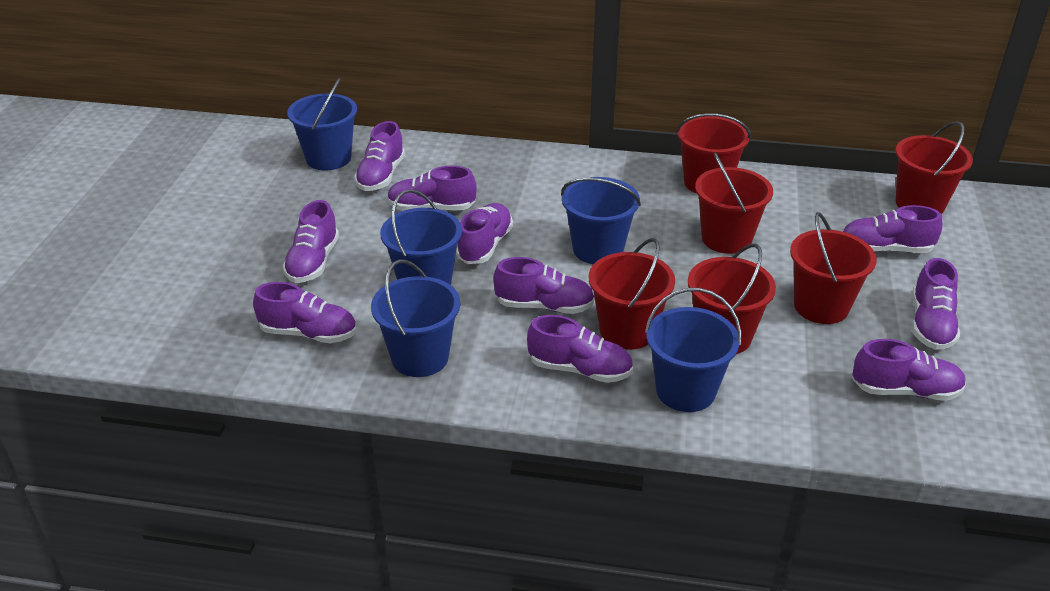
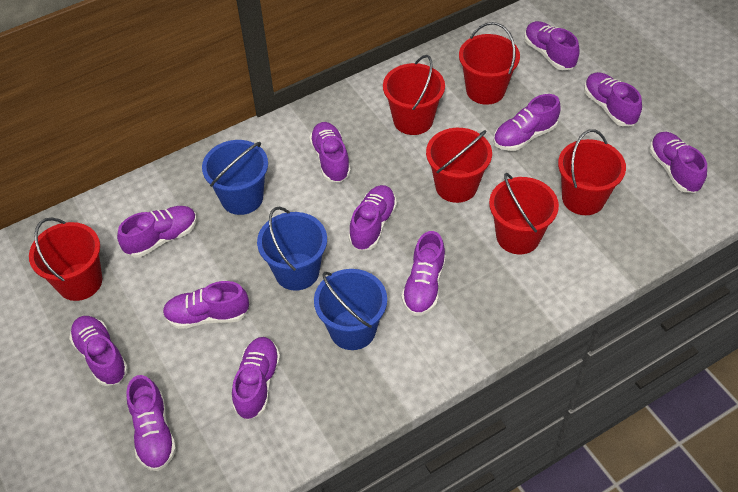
blue bucket: [287,78,357,170] [371,260,460,377] [380,189,462,285] [561,177,641,264] [645,288,741,412] = 5 -> [202,140,268,215] [257,207,327,291] [314,269,387,350] = 3
purple shoe: [253,282,357,343] [283,200,339,283] [354,121,405,191] [387,166,477,211] [456,203,513,264] [493,257,595,314] [527,315,633,383] [842,205,942,253] [852,339,966,401] [912,258,960,350] = 10 -> [69,316,128,386] [117,206,197,257] [126,375,176,471] [163,281,249,329] [232,337,280,420] [309,122,351,183] [349,185,397,251] [402,231,446,316] [493,94,561,151] [524,21,580,70] [584,72,642,126] [649,132,707,193] = 12

